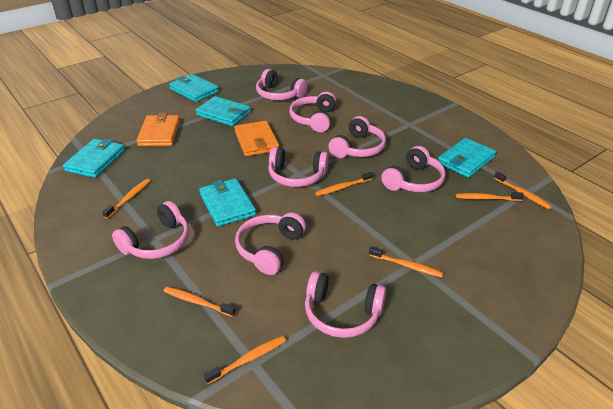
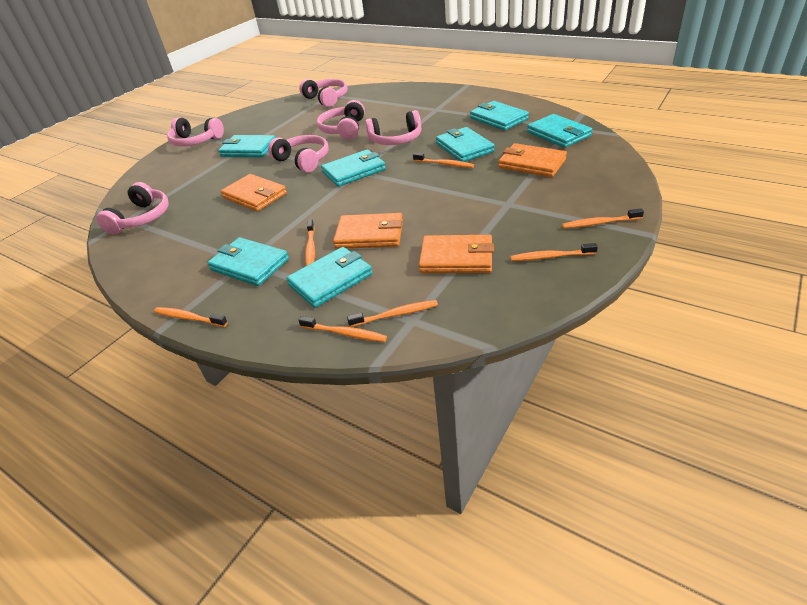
orange wallet: [136,113,180,146] [234,121,279,156] = 2 -> [221,174,287,211] [333,213,403,249] [419,235,494,273] [498,143,567,177] = 4
pink headphones: [112,201,189,259] [235,212,306,275] [256,69,308,100] [268,147,329,187] [289,92,336,132] [305,271,386,338] [329,116,386,158] [381,146,446,192] = 8 -> [96,182,169,234] [167,118,224,147] [268,135,329,173] [299,79,348,107] [317,100,365,139] [365,110,421,145] = 6
turquoise wallet: [63,139,125,178] [169,74,219,102] [196,96,251,126] [199,178,256,227] [438,138,496,178] = 5 -> [207,237,289,286] [218,135,276,157] [286,247,372,308] [321,149,386,187] [436,127,495,162] [470,101,529,131] [527,114,592,148] = 7

